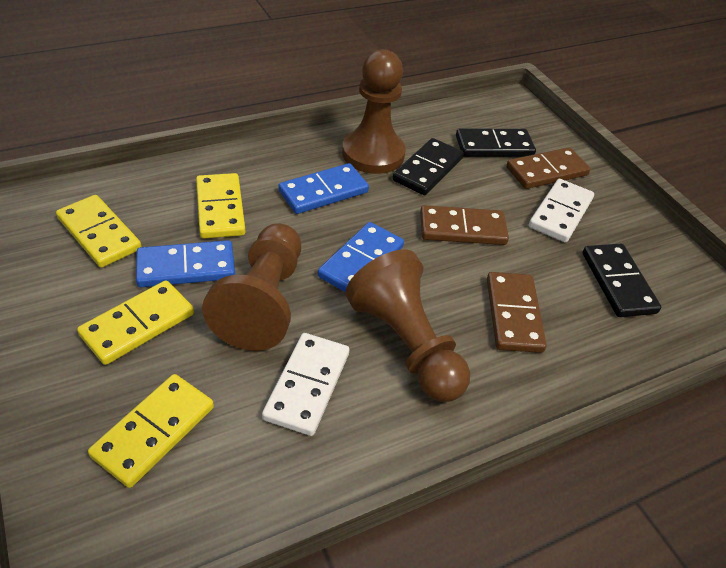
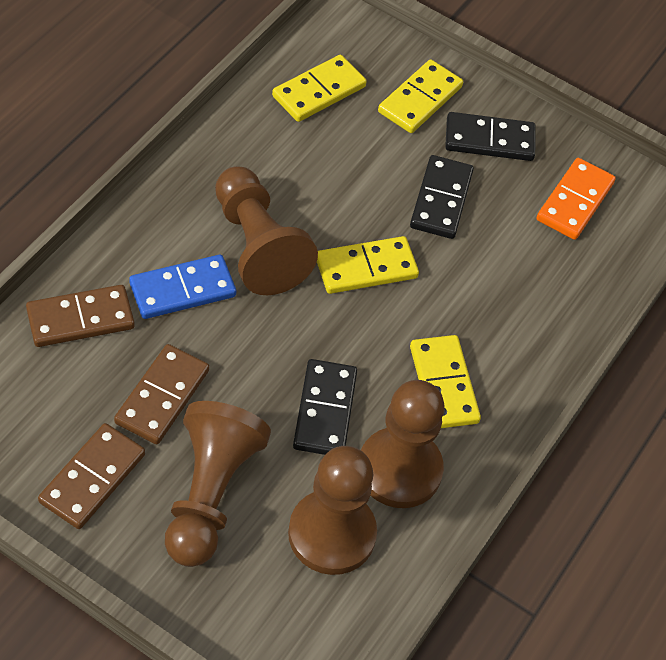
blue domino: [136,240,235,287] [278,163,369,214] [318,222,404,292] = 3 -> [129,255,236,319] = 1
brown pawn: [202,223,301,351] [342,49,406,174] [345,250,470,402] = 3 -> [165,401,271,567] [215,166,318,295] [288,446,377,575] [361,380,445,508] = 4
orange domino: none = 0 -> [537,158,616,240] = 1
white domino: [262,333,349,436] [529,179,594,243] = 2 -> none = 0

